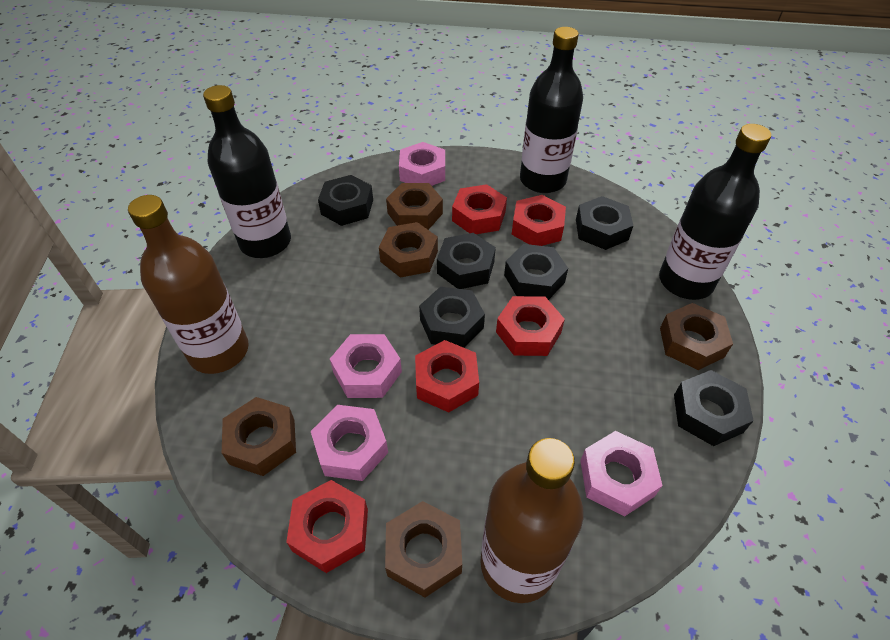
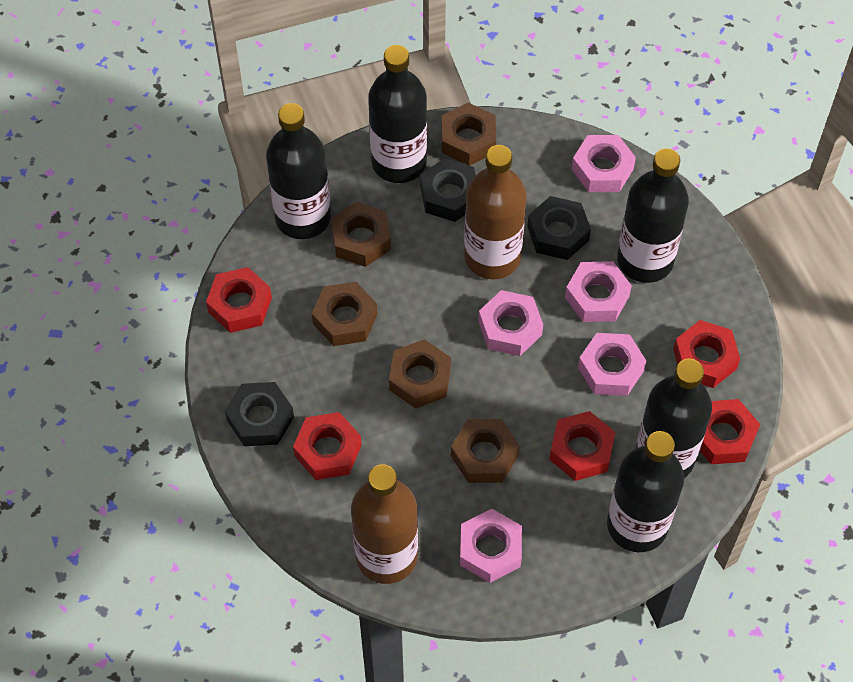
black bottle: [203,85,291,258] [520,27,583,193] [659,124,771,300] = 3 -> [266,103,331,239] [368,45,427,183] [607,431,684,552] [617,148,689,283] [636,359,712,478] = 5
black nut: [318,175,373,226] [419,287,485,348] [437,233,496,289] [504,244,568,300] [576,196,633,250] [674,370,754,446] = 6 -> [225,382,294,446] [420,158,476,222] [527,196,591,260] = 3
pink nut: [311,405,388,481] [330,334,402,398] [399,142,445,186] [580,431,663,517] = 4 -> [460,509,522,583] [478,290,543,356] [565,261,632,322] [572,135,636,192] [578,333,646,396] = 5

